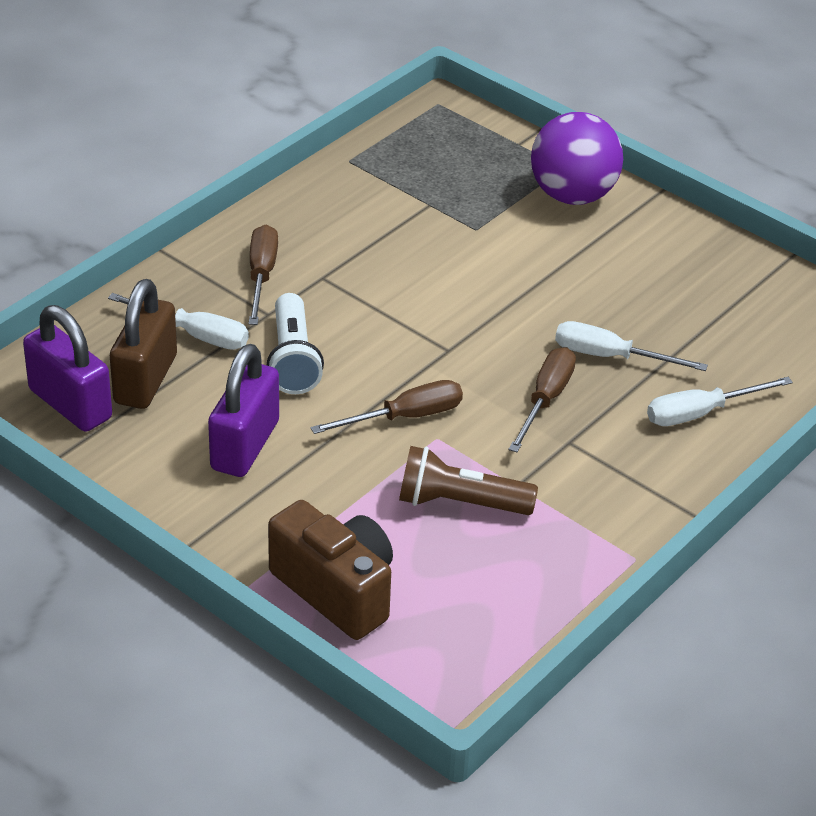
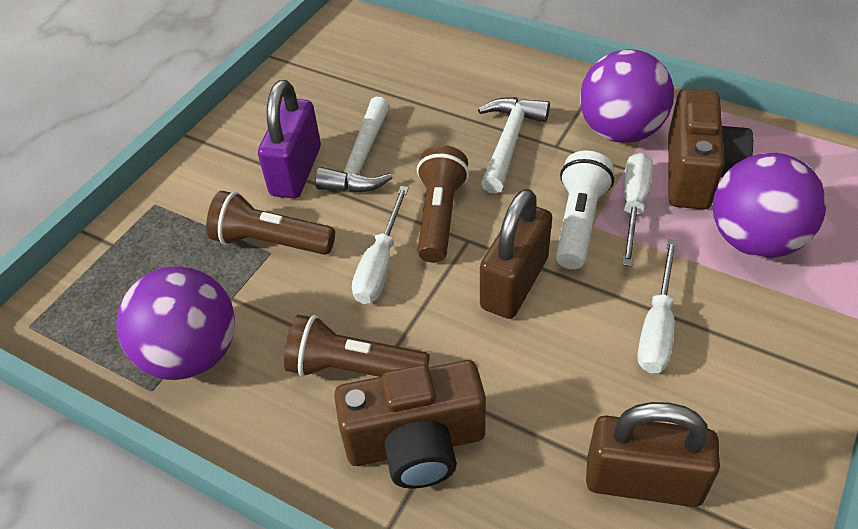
brown camera: [268,500,393,640] = 1 -> [334,360,486,489] [668,89,754,210] = 2
brown flashlight: [399,446,538,515] = 1 -> [206,191,335,255] [284,314,430,377] [417,145,469,263] = 3
brown padlock: [110,279,177,409] = 1 -> [480,189,552,319] [586,402,720,507] = 2
brown screwdriver: [249,225,278,325] [311,380,463,434] [508,347,576,452] = 3 -> none = 0
purple ball: [531,112,623,205] = 1 -> [117,266,235,380] [580,49,674,143] [713,153,826,258] = 3
purple padlock: [23,305,112,432] [208,344,279,477] = 2 -> [258,80,321,199] = 1
white hammer: none = 0 -> [315,97,392,193] [478,97,550,194] = 2

